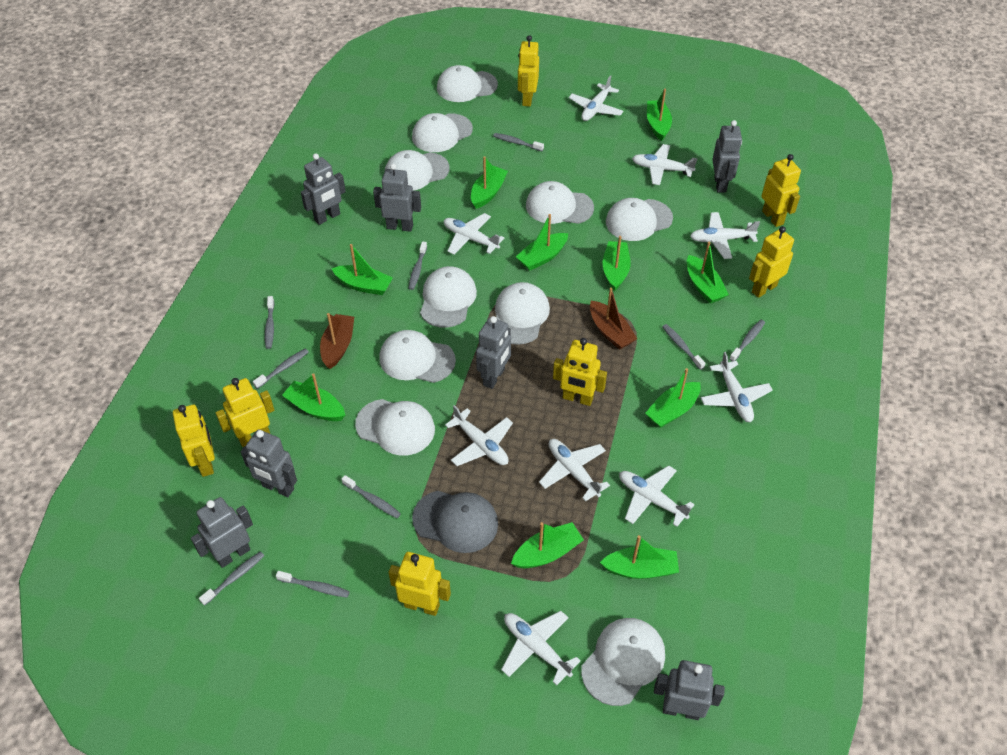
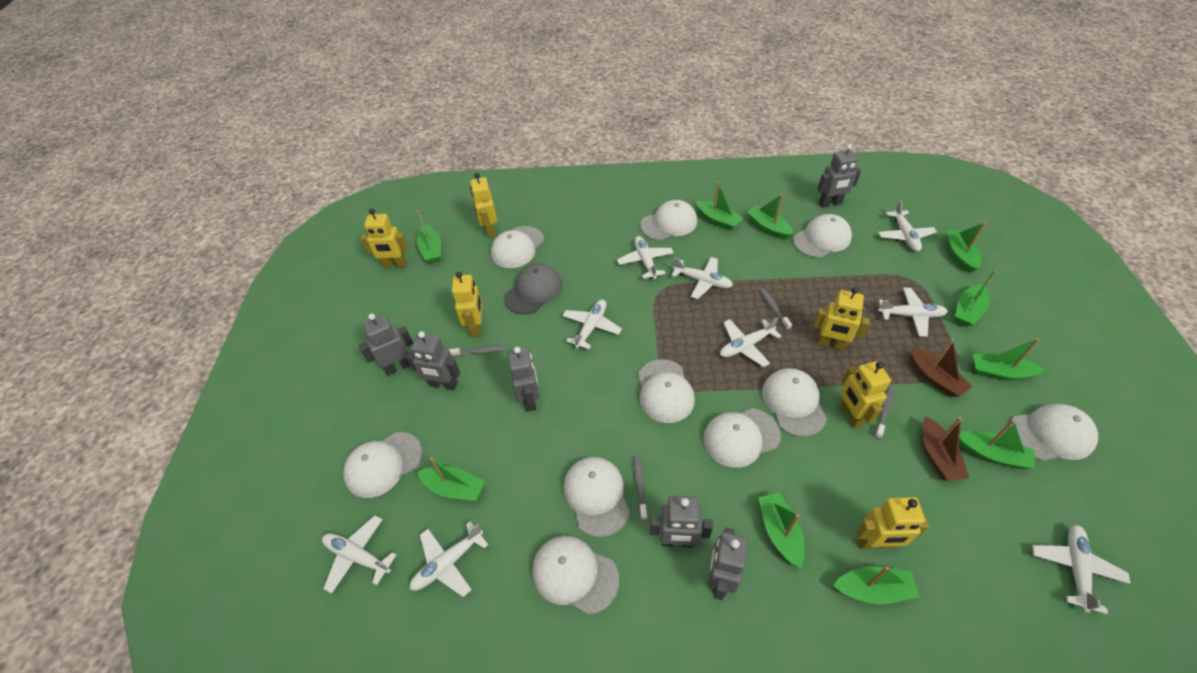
grey robot: [191,497,253,568] [241,430,297,497] [301,153,346,225] [373,164,421,232] [476,316,511,389] [654,660,725,720] [712,120,742,192] = 7 -> [359,314,413,376] [407,331,460,390] [507,347,539,412] [650,496,713,548] [708,528,748,600] [818,144,861,208] = 6
grey toothbrush: [199,551,264,606] [253,349,308,389] [265,296,275,349] [276,571,350,597] [342,475,401,518] [409,241,427,290] [493,133,544,151] [662,324,705,370] [729,320,765,362] = 9 -> [449,345,507,357] [633,455,647,521] [759,288,792,330] [875,387,894,439] = 4
yellow robot: [173,405,215,477] [216,378,274,447] [388,552,451,616] [518,35,539,107] [553,338,607,406] [749,226,794,298] [761,154,801,227] = 7 -> [361,208,408,268] [452,272,482,337] [470,173,497,237] [813,287,870,351] [840,361,891,428] [856,497,929,549] = 6

